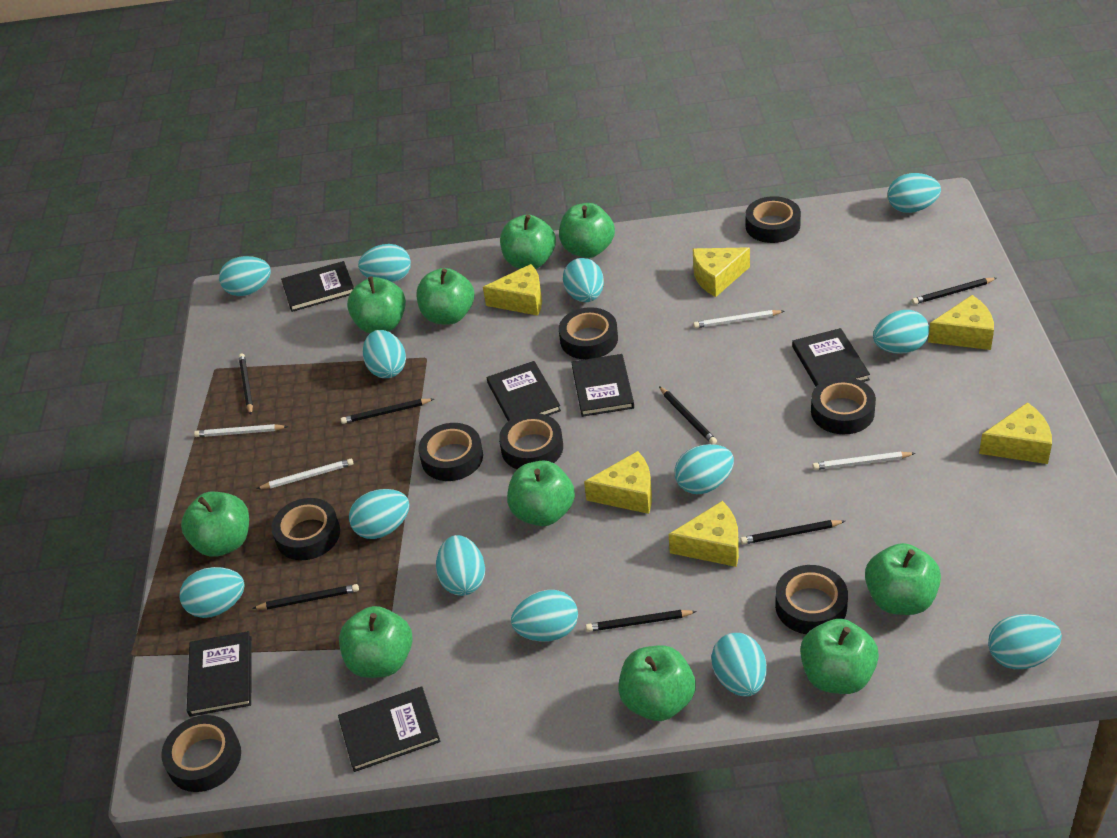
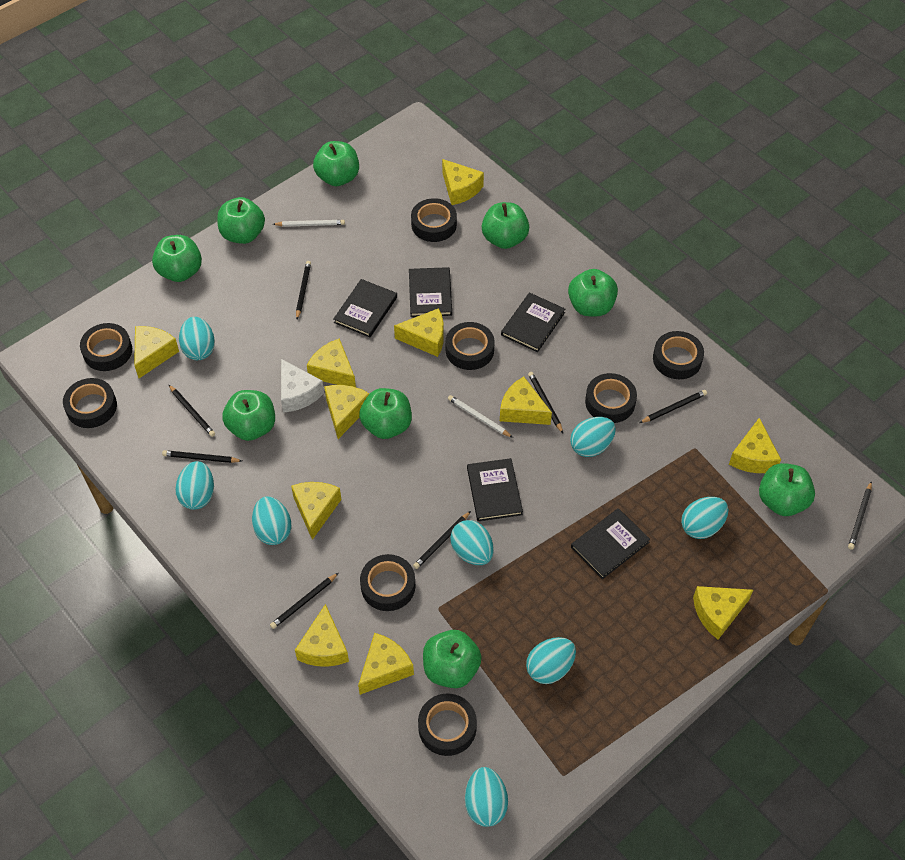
black book: [187,631,252,717] [281,261,354,312] [338,687,440,772] [487,361,561,421] [571,354,634,417] [792,328,870,386] = 6 -> [333,279,397,337] [409,267,452,317] [467,458,523,521] [501,292,565,352] [571,508,650,579] = 5
black pencil: [239,353,253,415] [252,584,359,610] [341,399,434,424] [586,610,697,632] [659,386,717,445] [740,520,845,545] [912,278,997,305] = 7 -> [162,450,242,463] [169,385,215,437] [270,573,338,629] [296,261,311,319] [413,511,471,569] [528,372,563,433] [640,390,707,423] [848,481,872,550] = 8
green apple: [181,492,249,557] [339,606,413,678] [347,276,406,333] [417,268,474,324] [500,214,556,269] [507,460,575,526] [559,203,615,258] [618,645,696,721] [800,619,879,694] [865,543,941,615] = 10 -> [152,235,202,282] [217,197,265,244] [222,390,275,441] [313,141,359,186] [359,388,412,439] [423,630,482,688] [482,202,529,249] [568,269,618,316] [759,463,815,516] = 9
turquoise egg: [179,567,245,618] [219,256,271,296] [349,489,409,539] [358,244,411,282] [363,330,406,378] [436,535,485,596] [511,590,578,642] [563,258,604,302] [675,444,734,494] [711,633,767,697] [873,310,929,354] [888,173,941,213] [988,614,1062,669] = 13 -> [175,461,214,510] [179,317,215,360] [252,496,292,545] [450,520,494,565] [465,767,508,827] [526,637,576,684] [570,417,616,457] [681,497,728,539] = 8
white cheese: none = 0 -> [281,359,324,413] = 1
white pencil: [194,424,288,437] [257,459,354,489] [693,310,784,328] [812,452,916,470] = 4 -> [273,220,345,227] [448,395,513,438] = 2
yellow cheese: [483,264,542,316] [584,451,652,514] [669,501,739,567] [693,247,750,297] [928,295,994,350] [979,402,1052,464] = 6 -> [134,326,179,378] [291,482,341,540] [295,604,349,667] [307,338,356,387] [324,385,370,439] [358,633,414,695] [394,308,444,357] [442,159,484,205] [500,377,552,425] [693,586,753,640] [729,418,781,473] = 11

